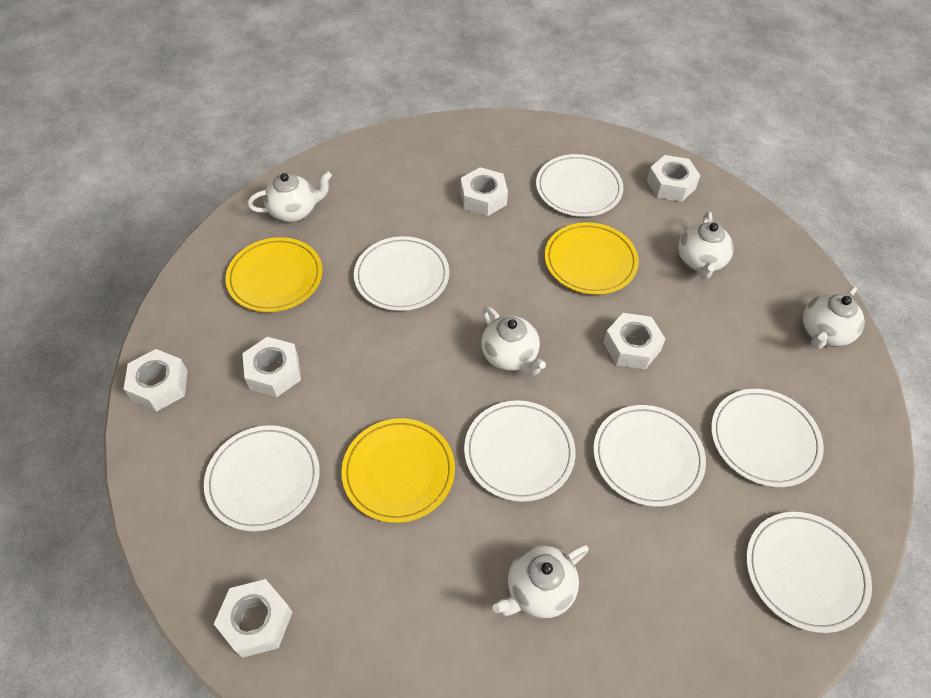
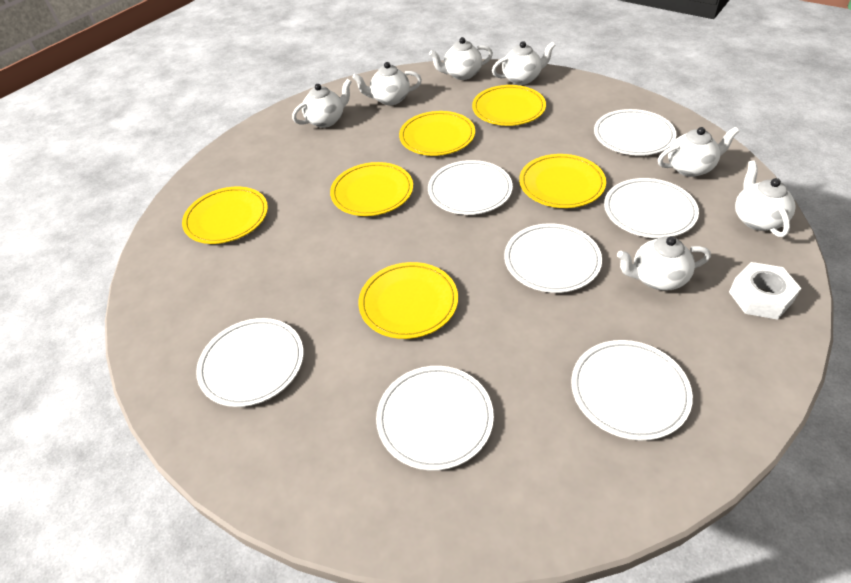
white nut: [124,349,188,412] [214,579,293,658] [242,337,301,397] [461,167,508,216] [604,313,665,369] [647,155,701,202] = 6 -> [729,262,801,320] = 1
white teapot: [247,172,332,222] [481,306,546,376] [493,545,589,618] [678,211,733,279] [802,286,865,349] = 5 -> [292,79,351,128] [352,62,422,105] [429,37,493,80] [492,41,555,85] [617,236,711,291] [658,127,739,177] [735,160,796,237] = 7
yellow plate: [225,237,323,312] [341,418,455,523] [545,222,639,295] = 3 -> [182,187,268,244] [330,162,413,216] [358,262,458,339] [399,111,475,156] [472,85,546,126] [519,154,606,208] = 6

